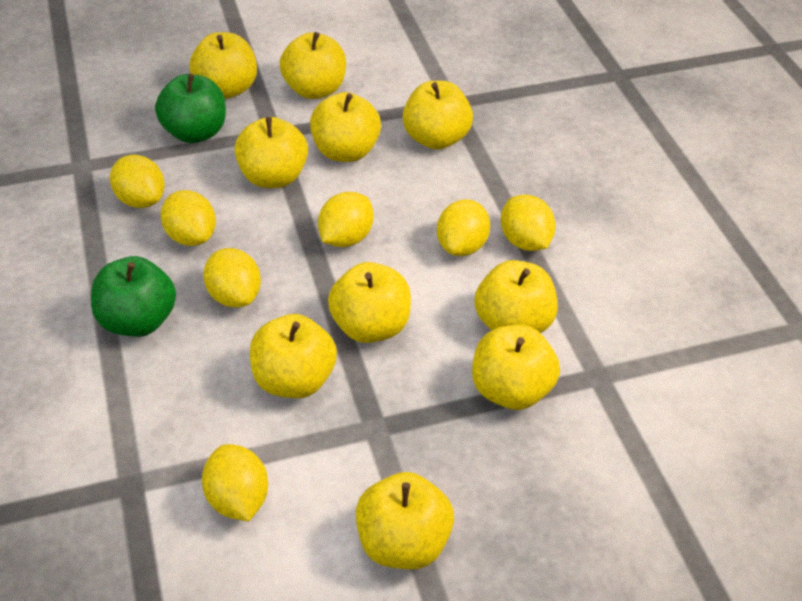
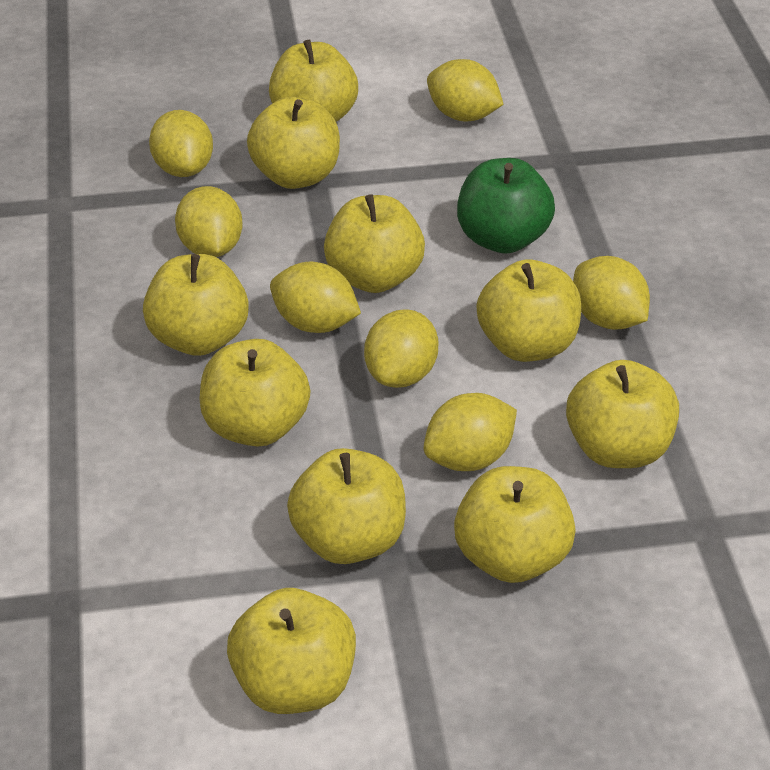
green apple: [91,256,176,337] [155,74,226,143] = 2 -> [457,158,555,254] = 1

